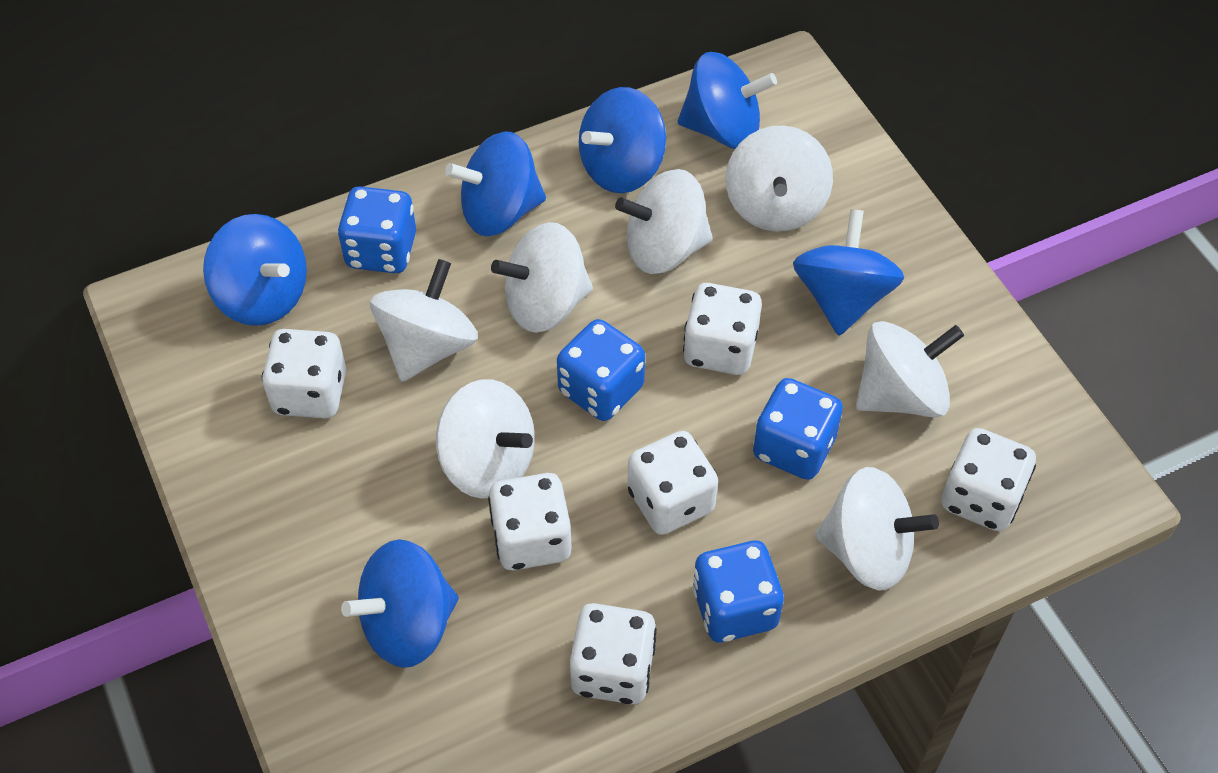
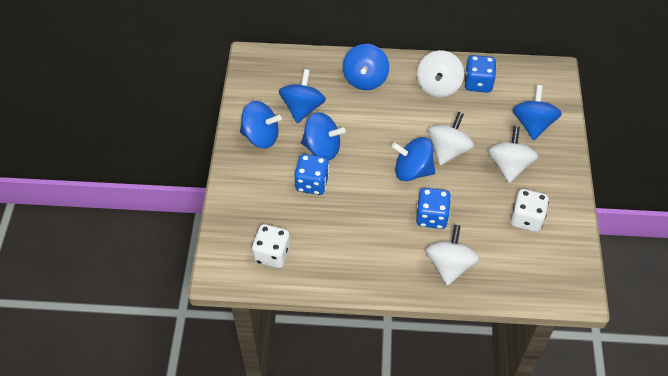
blue dice: [337,186,416,273] [557,319,645,421] [692,541,784,642] [753,378,843,480] = 4 -> [294,154,329,195] [416,188,451,229] [465,55,496,93] = 3
white dice: [262,329,346,419] [488,473,572,570] [570,603,657,704] [627,431,718,535] [683,283,762,375] [942,428,1036,531] = 6 -> [252,224,290,268] [511,189,549,232] = 2
white spinning top: [370,259,478,382] [436,379,535,499] [491,222,593,333] [615,169,713,274] [726,126,833,232] [815,467,939,591] [856,321,964,418] = 7 -> [417,50,464,97] [426,225,480,286] [428,112,474,165] [488,126,539,183] = 4

